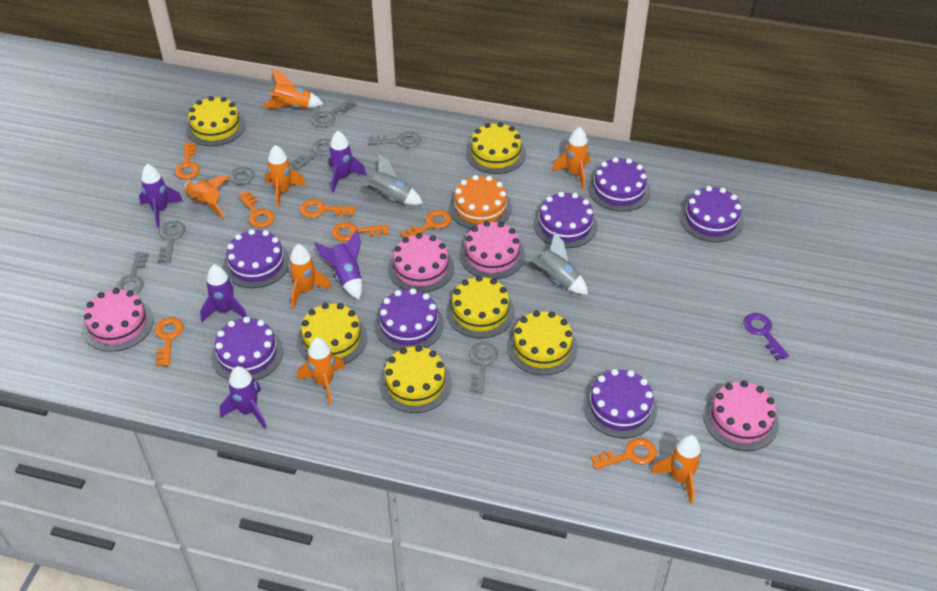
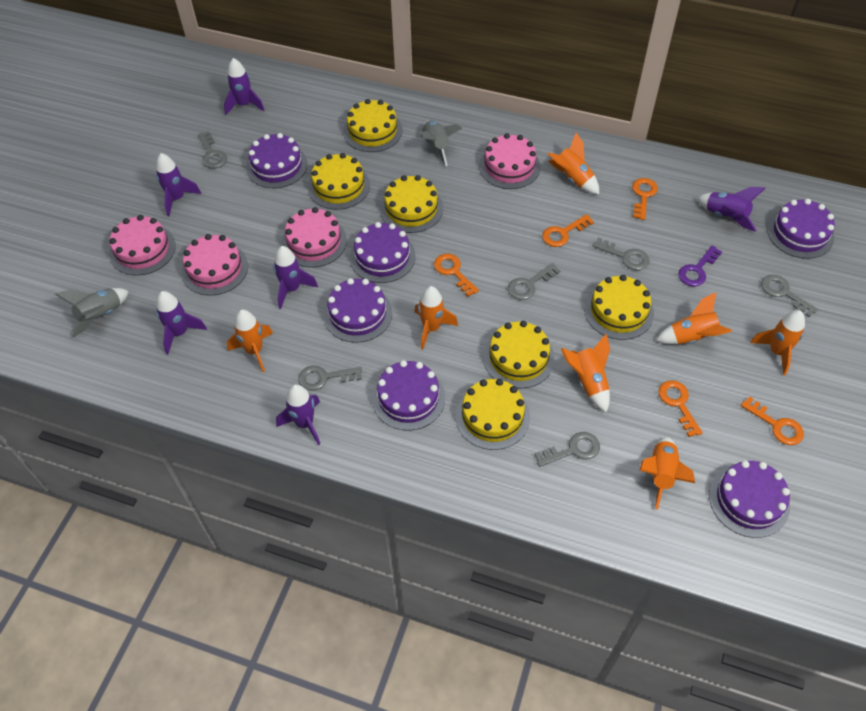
grey key: [116,252,149,294] [158,221,186,263] [200,167,255,185] [290,139,331,170] [312,99,357,127] [369,131,421,148] [469,342,498,393] = 7 -> [198,131,227,169] [298,365,362,391] [508,263,560,300] [534,432,600,467] [592,237,649,270] [761,275,818,317] = 6
orange cake: [449,175,512,229] = 1 -> none = 0
orange key: [155,317,183,366] [175,143,200,179] [238,191,275,228] [300,199,356,218] [332,222,389,241] [400,210,451,238] [591,438,657,470] = 7 -> [434,253,479,297] [542,214,594,247] [632,178,658,220] [658,380,703,437] [740,396,804,445] = 5
purple cake: [212,317,283,381] [223,229,290,288] [374,288,444,351] [534,192,598,248] [583,369,657,438] [588,157,651,212] [679,186,744,242] = 7 -> [246,133,308,188] [323,278,392,343] [350,222,416,283] [372,360,445,431] [709,460,790,538] [767,199,835,259] = 6
purple rocket: [139,164,183,228] [200,265,247,322] [220,366,267,429] [314,229,362,299] [329,131,367,193] = 5 -> [156,153,201,216] [156,291,207,354] [224,58,264,115] [273,246,318,309] [276,384,320,445] [697,187,766,232] = 6

